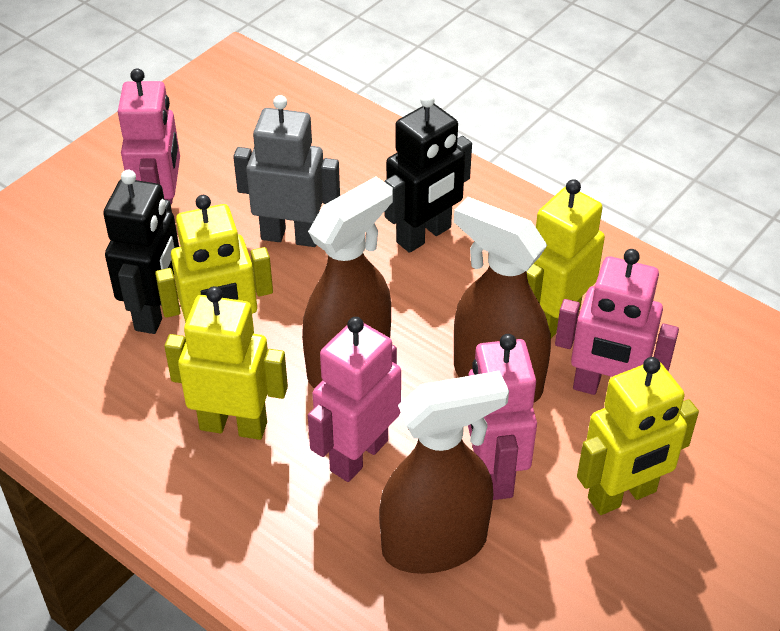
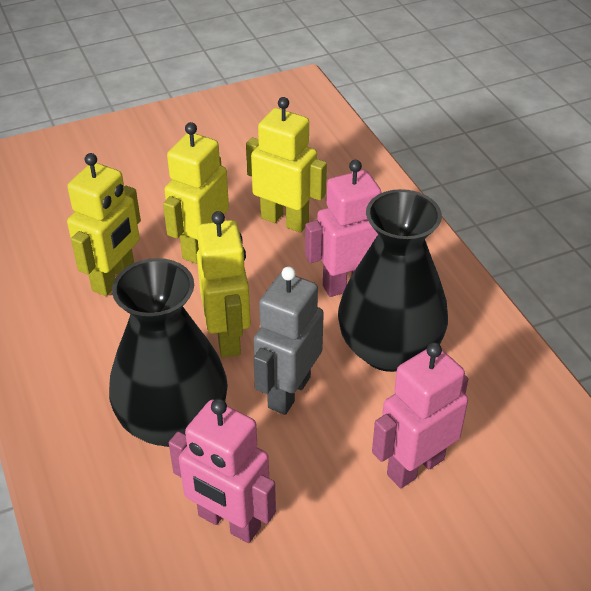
black robot: [103,170,179,334] [384,93,472,253] = 2 -> none = 0
black vase: none = 0 -> [109,258,228,447] [338,189,448,372] = 2
brown spray bottle: [302,177,393,388] [379,371,509,574] [454,197,551,403] = 3 -> none = 0
pink robot: [118,68,180,204] [308,317,401,482] [468,334,537,500] [555,249,679,395] = 4 -> [169,398,276,543] [305,160,382,297] [372,342,468,488] = 3

